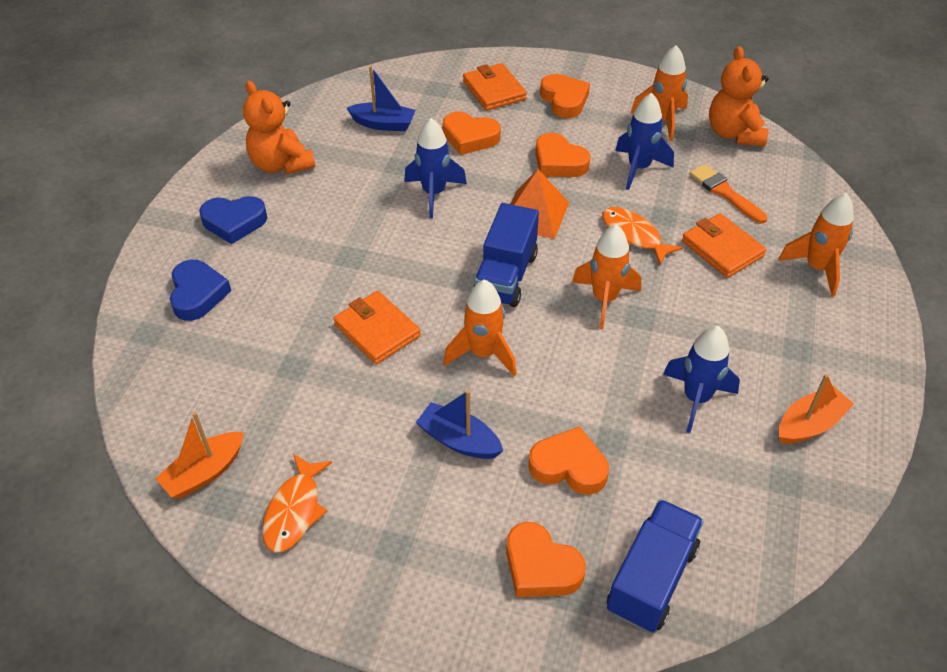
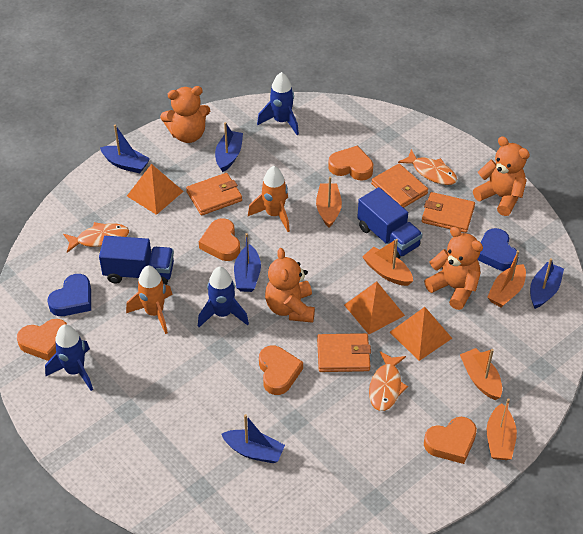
blue boat: [347,66,416,131] [416,390,503,459] = 2 -> [100,124,150,173] [215,122,243,172] [222,414,285,463] [234,233,261,292] [530,258,564,309] = 5
orange boat: [155,412,244,499] [779,374,854,444] = 2 -> [316,177,342,228] [363,239,413,286] [460,348,502,400] [487,250,526,308] [487,398,517,460] = 5
orange brush: [689,164,767,224] = 1 -> none = 0
orange fish: [262,454,332,553] [602,207,683,265] = 2 -> [63,222,129,253] [369,351,408,411] [398,149,457,185] = 3
orange pyramid: [511,169,569,239] = 1 -> [127,164,184,215] [344,281,405,334] [390,307,452,361] = 3
orange rocket: [444,279,517,376] [572,224,641,330] [630,45,688,141] [778,193,854,297] = 4 -> [126,265,173,334] [248,166,290,232] = 2
orange teddy bear: [243,81,315,174] [709,46,769,146] = 2 -> [160,86,210,143] [265,248,315,323] [424,227,483,310] [473,136,530,216] = 4
orange wallet: [333,291,421,364] [463,63,527,111] [682,213,767,278] = 3 -> [186,173,242,215] [317,333,371,372] [371,164,428,208] [422,192,475,233] = 4

